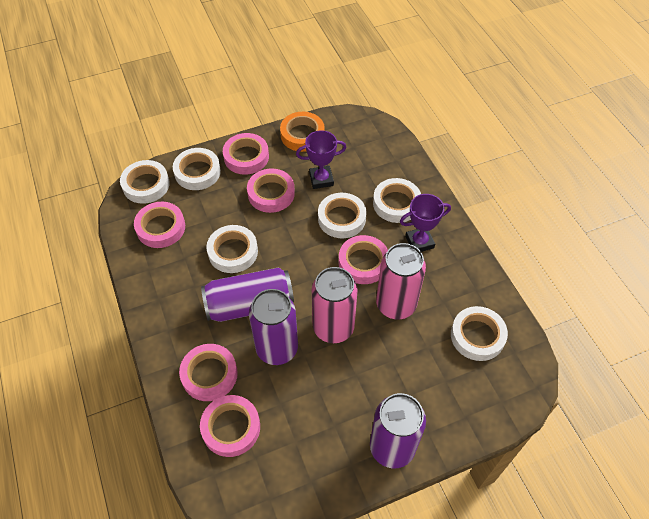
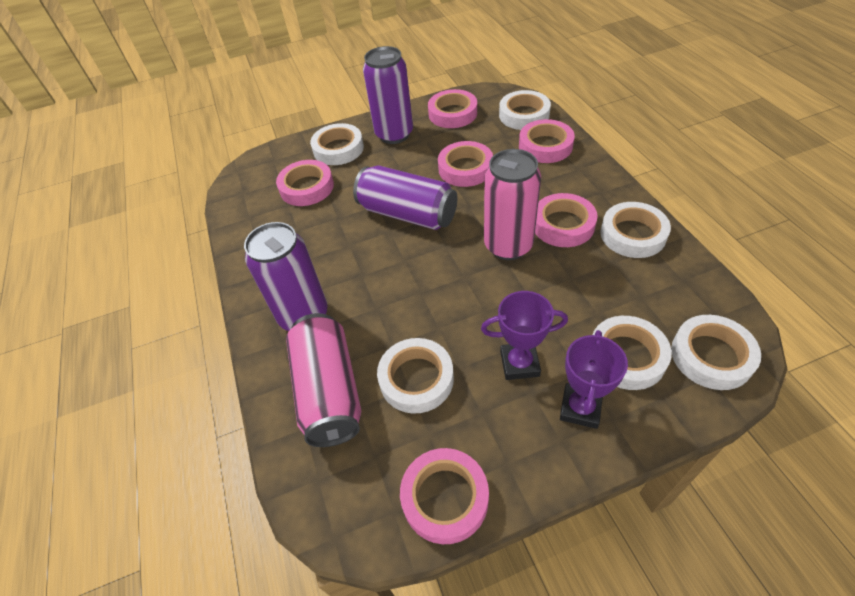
orange tape: [280,112,325,152] = 1 -> none = 0

